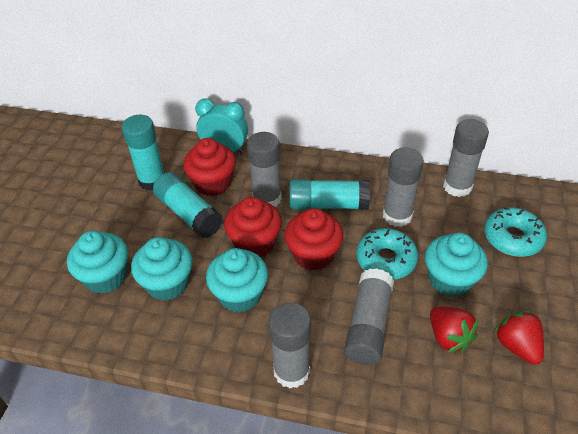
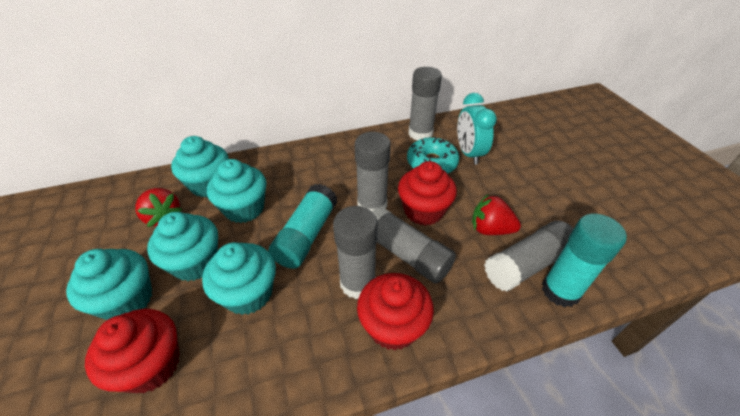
turquoise cupcake: [67,231,128,294] [131,237,193,301] [206,248,268,313] [425,233,488,297] = 4 -> [66,249,152,320] [147,212,218,281] [171,136,228,197] [202,242,276,315] [207,159,267,223] = 5
turquoise donut: [356,228,418,280] [484,207,547,257] = 2 -> [407,136,459,174] = 1
turquoise glue stick: [122,115,165,191] [153,172,223,238] [290,179,370,210] = 3 -> [268,184,337,269] [542,214,627,307] = 2

